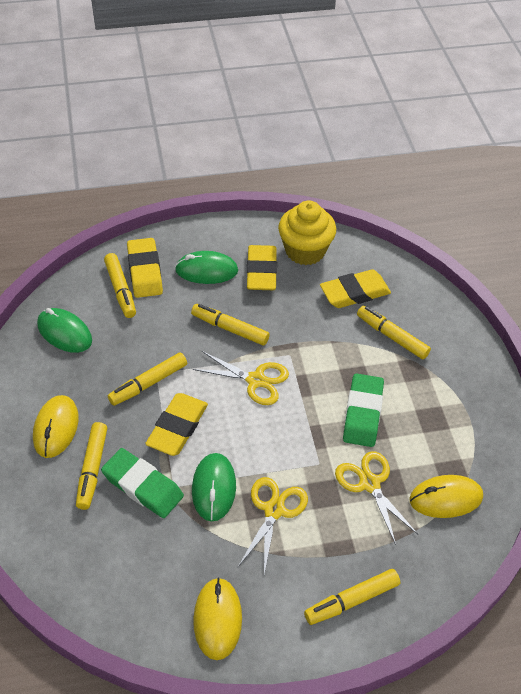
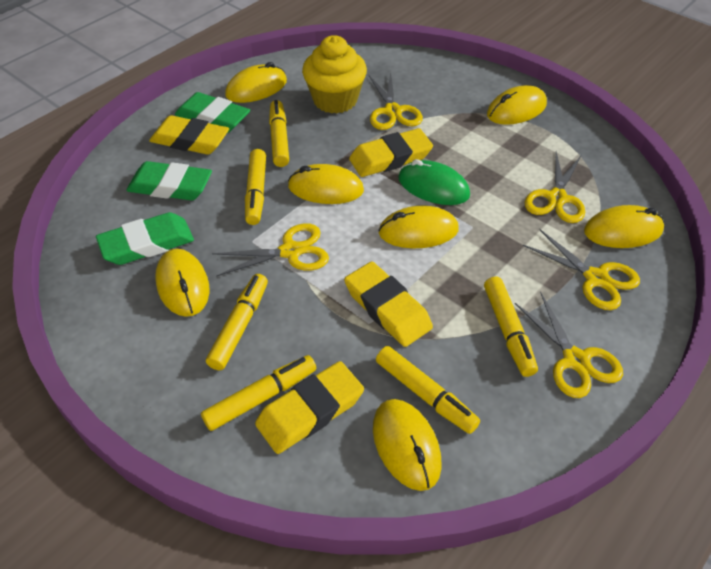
green eraser: [101,448,184,518] [343,373,384,447] = 2 -> [96,212,194,265] [126,161,212,200] [175,92,250,133] = 3
green mouse: [37,308,92,353] [175,251,238,284] [192,453,236,522] = 3 -> [398,159,470,205] = 1
yellow mouse: [33,395,79,458] [193,578,242,660] [410,475,483,518] = 3 -> [155,249,209,317] [225,62,287,103] [288,164,364,204] [373,399,442,491] [378,206,459,248] [487,85,547,125] [584,205,664,248] = 7
yellow scissors: [193,351,289,405] [238,477,308,574] [335,451,419,545] = 3 -> [212,223,329,277] [369,72,423,130] [515,292,623,398] [523,229,640,310] [525,151,585,223] = 5

